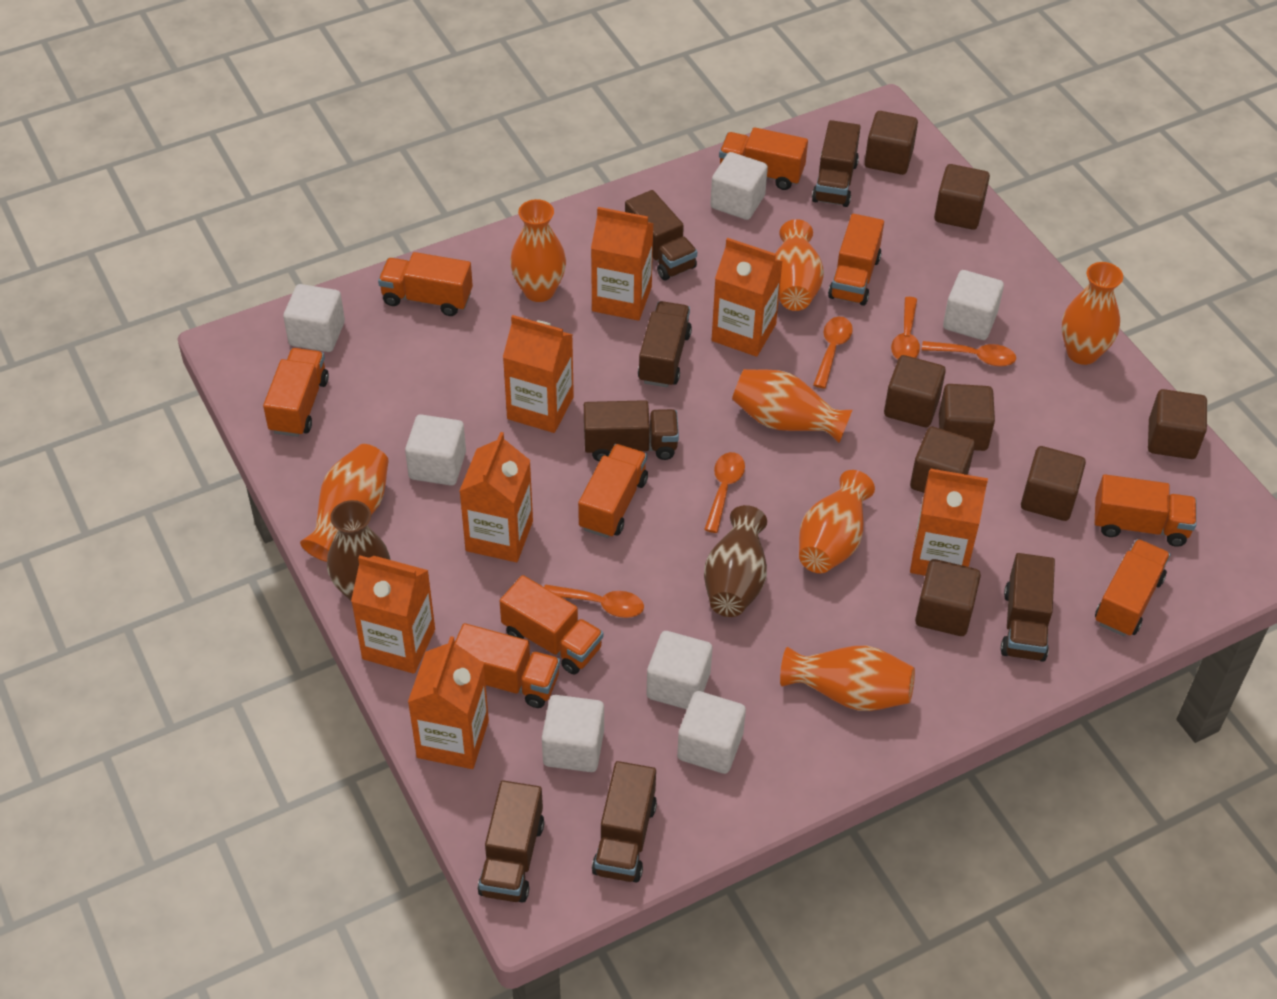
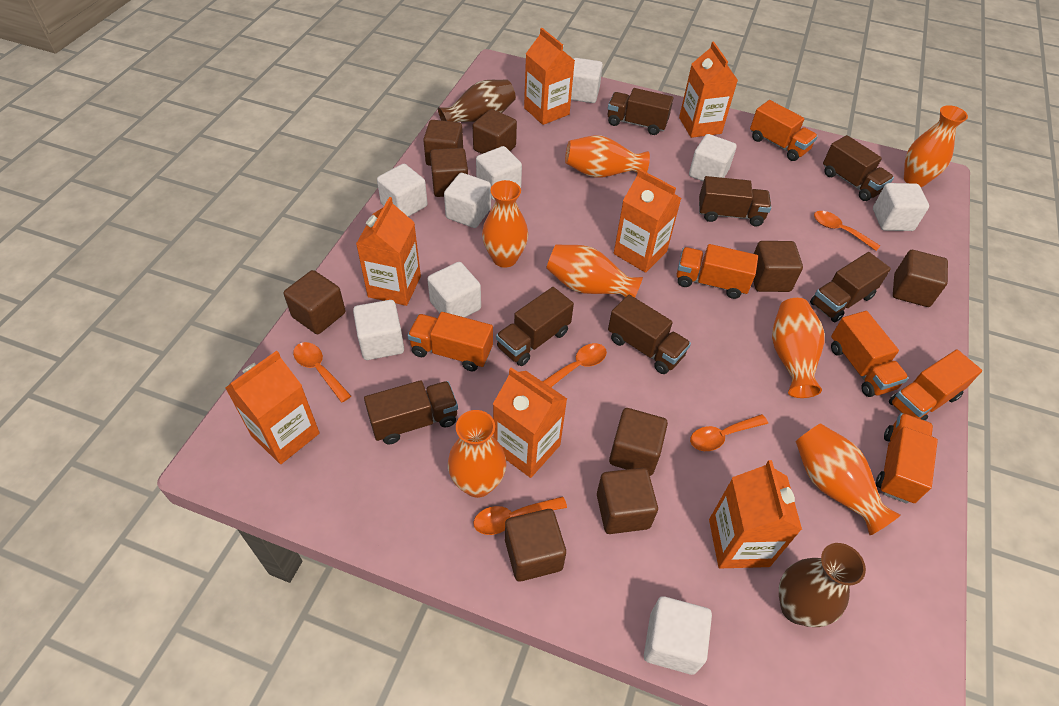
brown cube: [865,111,918,175] [884,355,946,427] [910,426,975,493] [915,559,981,636] [934,164,990,230] [939,384,995,451] [1021,446,1086,521] [1148,389,1207,459] = 8 -> [284,270,345,334] [423,120,463,166] [430,148,468,197] [473,109,517,154] [505,509,566,582] [597,468,658,534] [609,408,668,476] [753,241,803,292] [893,250,948,307] = 9
orange truck: [263,348,329,437] [378,252,473,316] [455,623,560,708] [500,575,603,675] [578,444,648,538] [719,127,808,190] [828,214,884,306] [1094,474,1197,547] [1095,539,1170,636] = 9 -> [408,312,493,371] [677,244,758,299] [750,100,818,161] [831,311,909,397] [876,413,938,504] [889,349,982,421] = 6
white cube: [283,284,345,352] [405,414,466,485] [542,695,604,772] [646,631,712,710] [677,691,746,774] [710,152,768,220] [943,270,1004,340] = 7 -> [353,300,404,360] [377,164,428,217] [427,262,481,317] [444,173,491,228] [476,146,522,200] [571,58,603,103] [644,596,712,675] [689,134,737,181] [873,183,929,231] = 9

